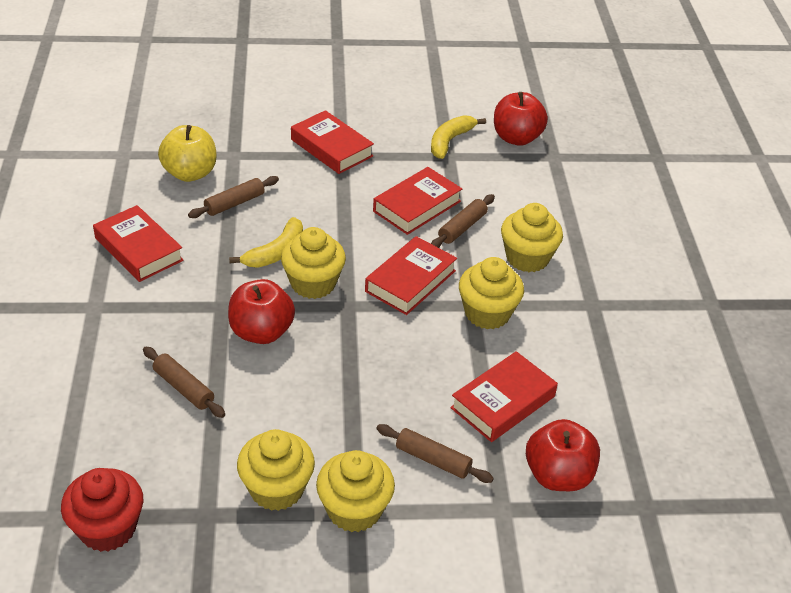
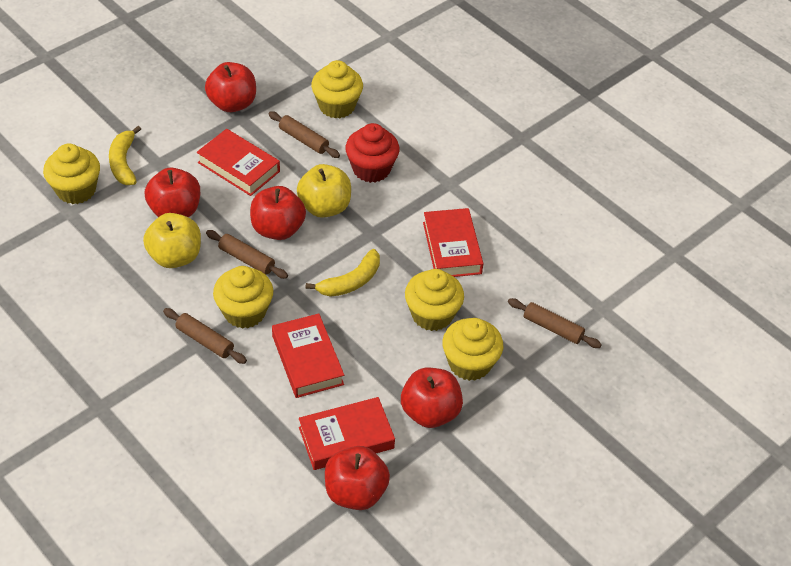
red apple: [228,279,295,344] [494,92,548,146] [526,419,600,491] = 3 -> [145,168,200,217] [205,62,256,112] [250,186,306,240] [325,446,390,510] [401,368,463,428] = 5
red book: [93,205,184,282] [291,110,374,174] [365,236,457,315] [373,167,462,235] [450,351,558,442] = 5 -> [197,129,280,196] [272,314,344,398] [299,397,395,470] [423,208,484,277] = 4
yellow apple: [158,125,216,182] = 1 -> [143,213,201,268] [297,164,351,218] = 2

